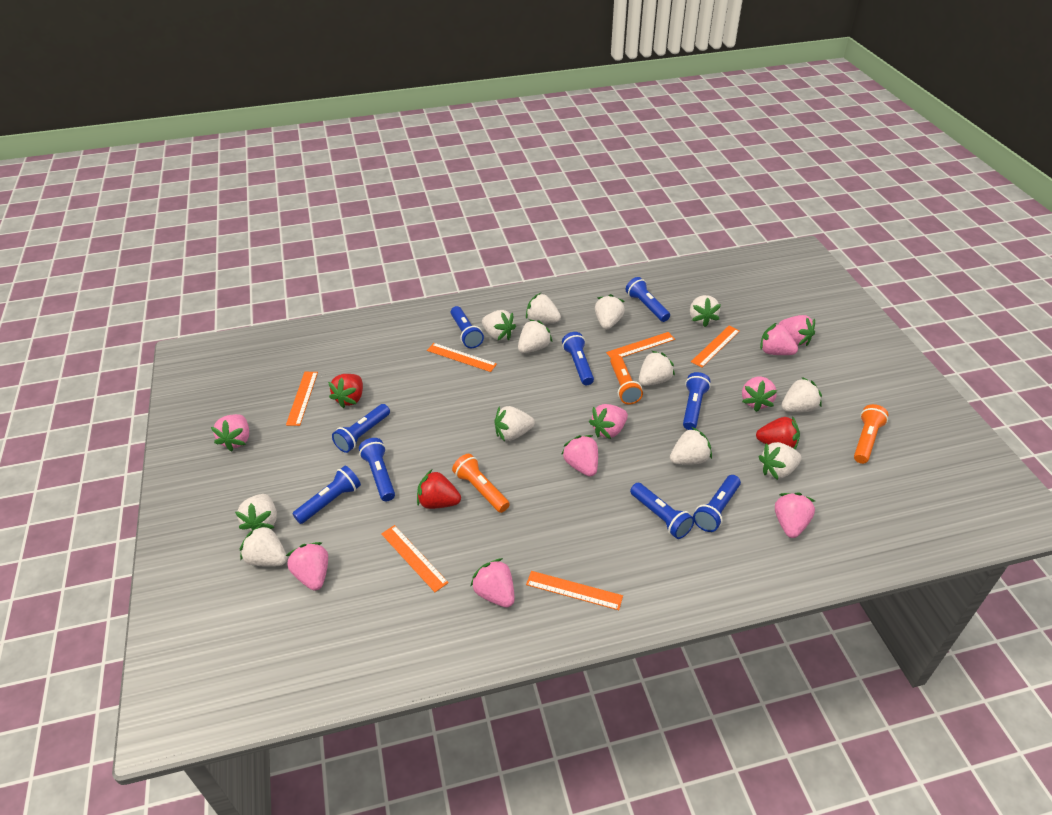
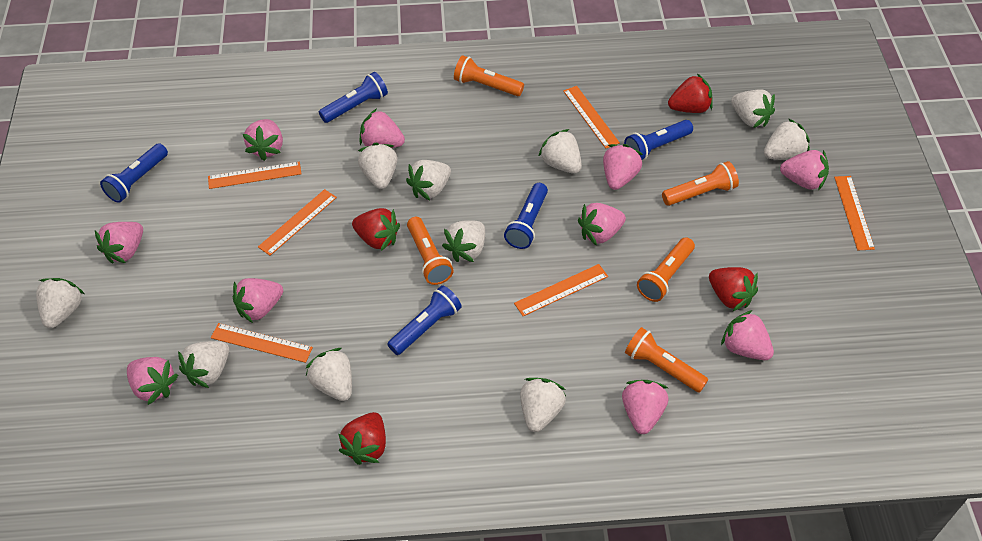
blue flashlight: [293,466,361,524] [332,404,390,453] [359,438,395,501] [451,306,484,348] [562,332,594,385] [626,277,670,322] [630,483,694,539] [683,372,711,430] [693,475,741,532] = 9 -> [100,143,168,203] [319,72,388,123] [387,285,462,355] [504,183,548,249] [624,120,693,161] = 5
orange flashlight: [452,454,510,513] [610,355,643,405] [854,404,888,464] = 3 -> [407,217,454,285] [454,55,524,96] [625,327,708,393] [637,237,695,302] [662,161,739,206] = 5
pink strawberry: [211,414,249,452] [286,542,328,591] [470,558,515,608] [561,435,598,477] [589,404,628,439] [742,377,777,412] [760,323,798,355] [775,493,815,538] [778,315,815,346] = 9 -> [95,222,143,264] [127,357,178,405] [233,278,283,323] [243,119,283,161] [359,109,405,148] [578,203,626,246] [603,144,643,190] [622,380,669,434] [721,310,774,360] [780,150,829,191] = 10
red strawberry: [328,374,363,408] [417,470,461,509] [756,416,800,450] = 3 -> [339,412,386,465] [352,208,400,251] [668,74,713,113] [709,267,758,311] = 4
white strawberry: [235,494,277,531] [240,524,287,567] [482,310,516,340] [495,406,535,441] [518,319,553,353] [526,293,561,323] [595,294,625,329] [639,351,675,386] [670,427,712,465] [690,295,721,327] [759,442,802,480] [781,377,822,412] = 12 -> [36,278,85,328] [178,341,229,388] [305,348,352,401] [358,143,397,189] [406,160,451,200] [442,220,485,262] [520,378,566,432] [538,129,582,174] [731,89,775,128] [764,118,810,160] = 10

